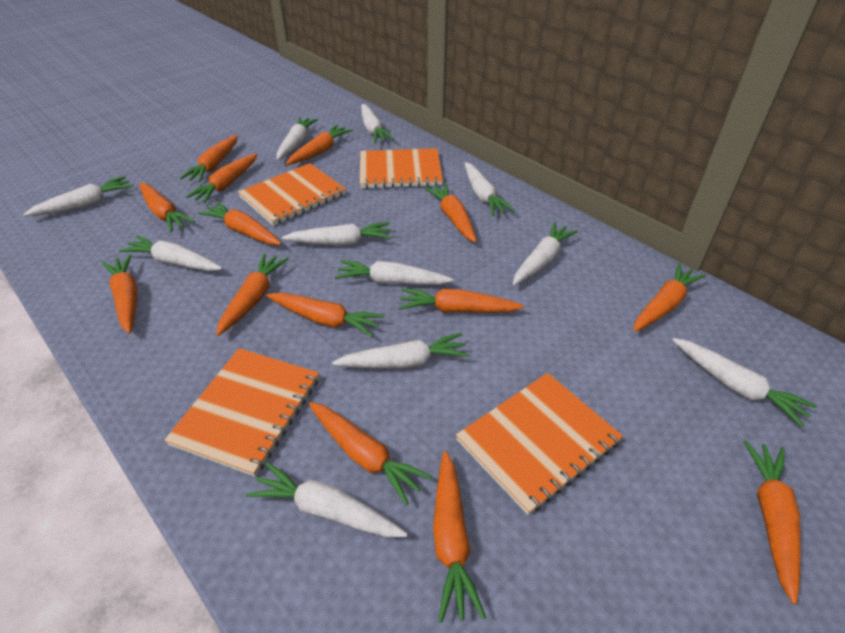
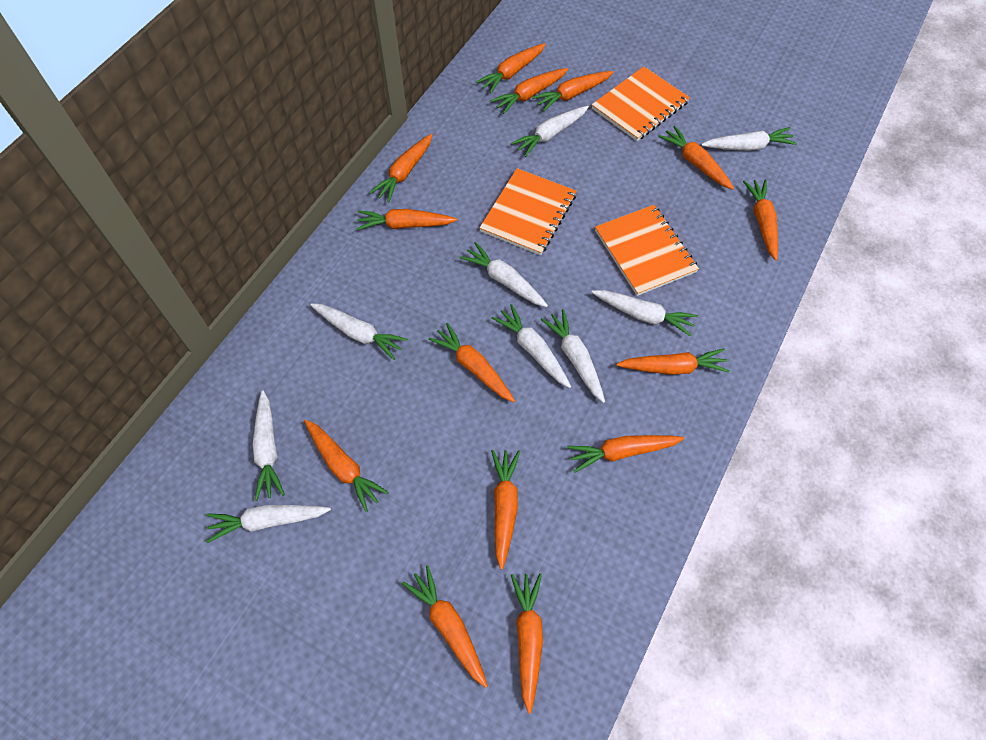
orange notebook: [164,348,319,477] [238,163,346,226] [360,148,443,189] [456,373,623,515] = 4 -> [480,168,576,255] [592,66,690,141] [595,205,699,296] = 3
white carrot: [23,176,133,216] [119,235,222,271] [246,462,408,538] [277,117,318,160] [282,222,392,245] [332,333,469,369] [335,260,453,285] [361,104,395,143] [464,162,515,216] [513,222,578,285] [673,338,817,428] = 11 -> [206,505,331,543] [253,390,285,501] [310,303,408,360] [460,242,548,307] [492,304,571,388] [511,106,589,157] [540,309,605,403] [591,290,698,337] [701,127,797,151] = 9

